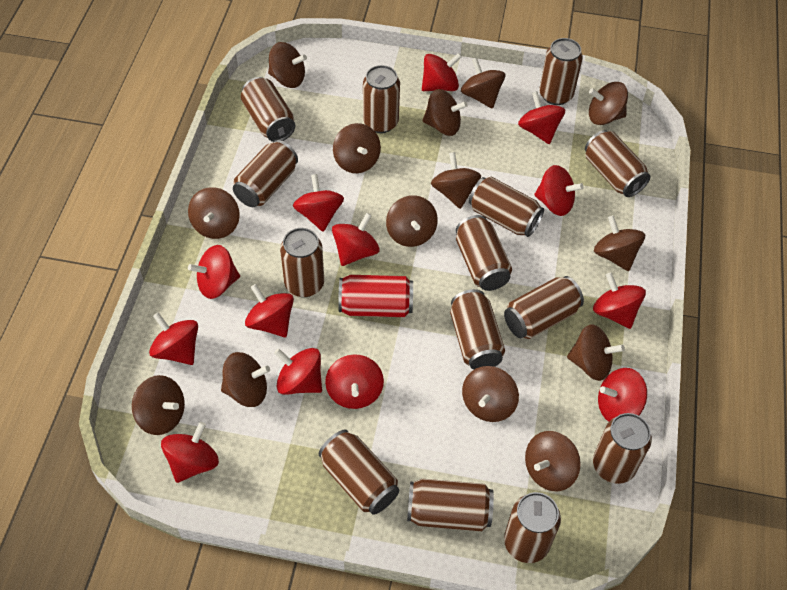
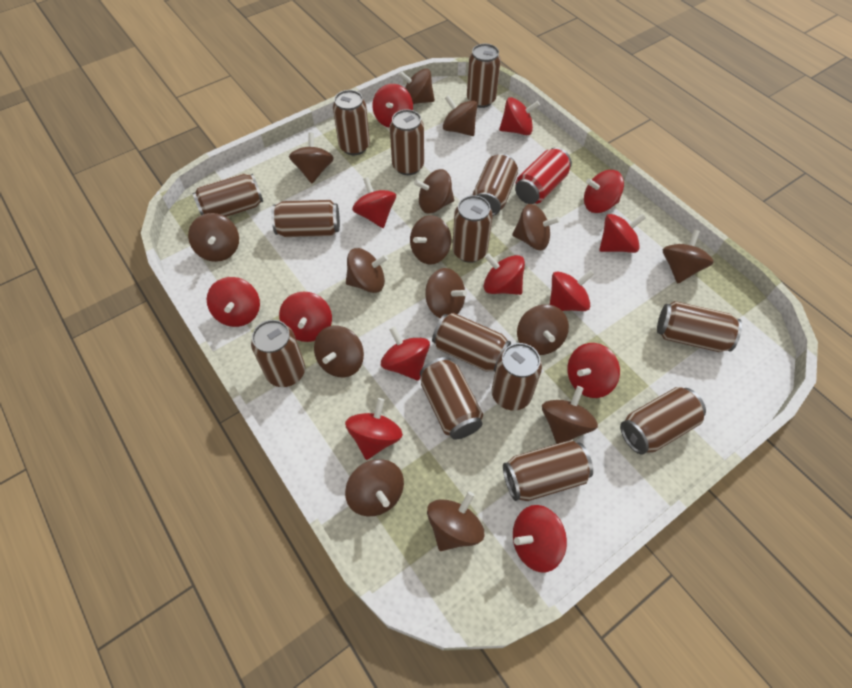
brown spinning top: [132,375,185,435] [188,187,240,239] [221,352,270,407] [268,42,307,88] [333,123,381,173] [386,195,438,247] [422,89,468,136] [431,152,481,209] [461,58,505,109] [462,366,519,422] [525,431,581,491] [567,324,625,381] [589,82,628,125] [594,215,645,271] = 14 -> [188,213,239,262] [289,132,334,183] [314,326,364,377] [345,459,404,516] [346,248,388,293] [399,69,435,104] [410,215,451,265] [414,169,454,213] [425,268,467,318] [427,492,484,551] [443,95,478,136] [512,204,560,250] [517,304,569,355] [542,386,598,444] [663,230,714,283] = 15

